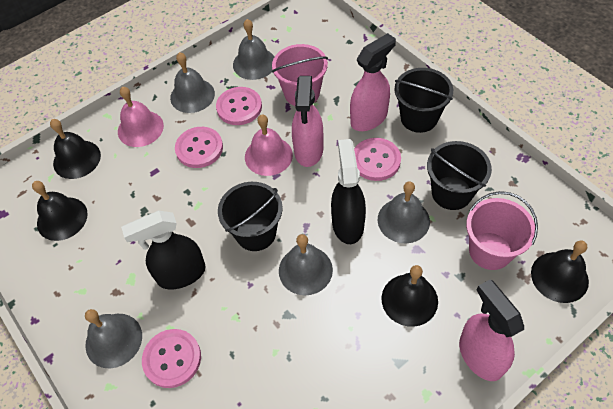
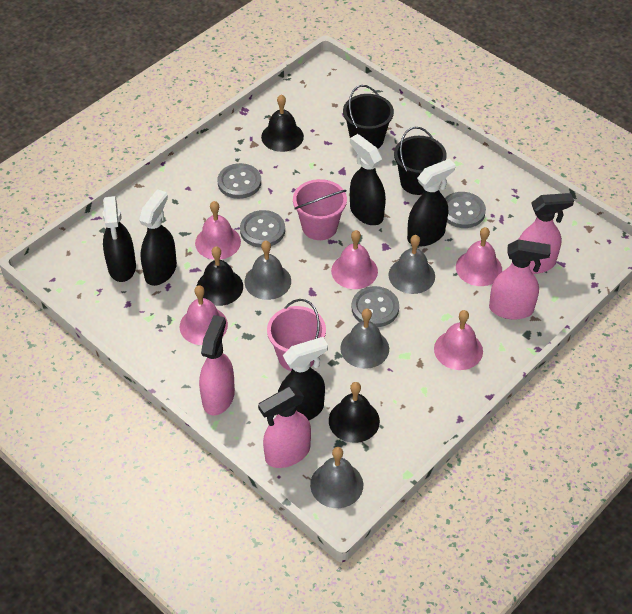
black bell: [32,181,88,241] [50,119,101,179] [382,265,438,327] [531,240,589,303] = 4 -> [197,247,243,306] [261,95,304,152] [329,382,380,443] = 3
black bucket: [218,182,283,251] [394,68,453,133] [427,141,492,210] = 3 -> [343,85,394,148] [394,127,447,195] = 2
black spray bottle: [121,210,206,289] [331,139,366,244] = 2 -> [103,196,136,282] [139,189,177,286] [278,337,328,420] [350,134,386,225] [407,159,455,246] = 5
grey bell: [85,309,142,368] [170,52,215,113] [233,19,274,80] [279,234,333,295] [378,181,430,243] = 5 -> [244,241,291,300] [310,447,363,508] [340,308,389,369] [388,235,435,294] = 4
grey button: none = 0 -> [218,163,261,199] [240,210,285,248] [352,286,399,327] [445,192,486,228] = 4
pink bell: [118,87,164,147] [245,115,293,176] = 2 -> [180,285,228,345] [195,201,241,260] [331,230,378,289] [434,310,483,370] [456,227,502,286] = 5
pink button: [142,329,201,388] [175,127,223,168] [216,87,262,125] [354,138,401,181] = 4 -> none = 0
pink spray bottle: [292,76,324,167] [350,33,396,131] [459,279,524,381] = 3 -> [199,315,235,416] [258,387,311,468] [489,239,551,320] [519,193,574,274] = 4

